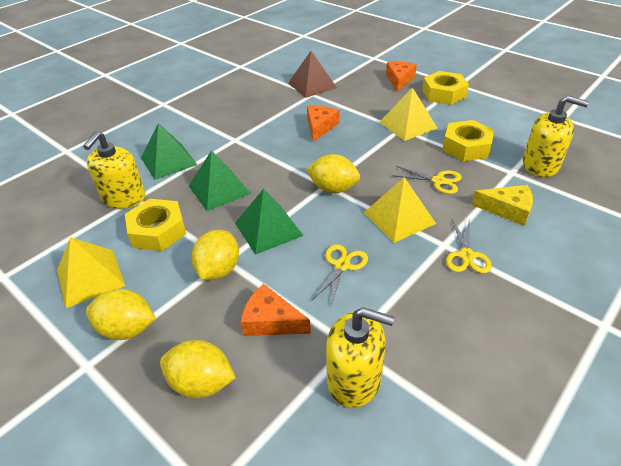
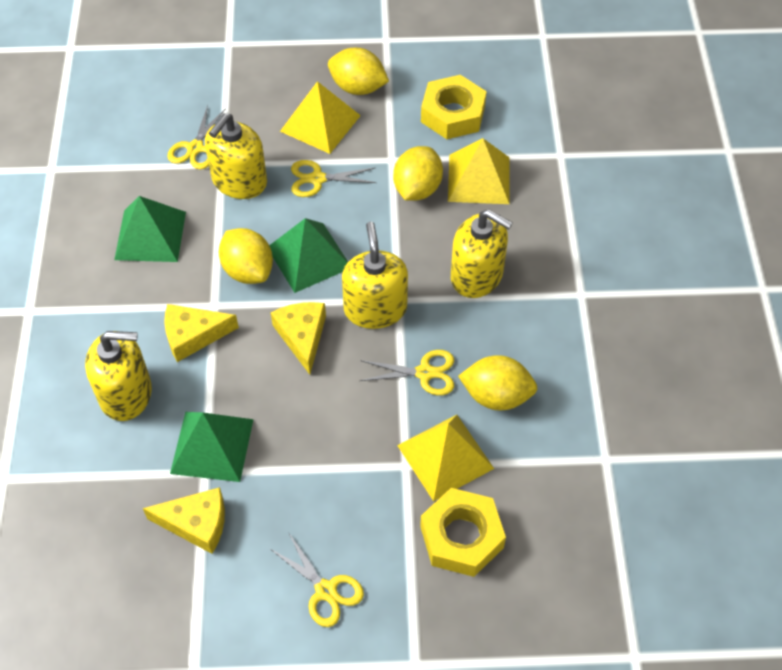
brown pyramid: [288,51,337,98] = 1 -> none = 0
orange cheese: [240,284,311,336] [307,106,340,142] [386,62,417,92] = 3 -> none = 0
yellow cheese: [472,185,533,226] = 1 -> [143,487,225,554] [164,304,239,362] [271,302,326,375] = 3
yellow nut: [125,199,186,251] [422,71,469,105] [442,120,494,161] = 3 -> [420,488,506,577] [421,75,487,139] = 2
yellow scissors: [312,244,368,308] [392,166,462,194] [446,220,492,273] = 3 -> [167,105,226,169] [269,532,364,627] [291,160,376,197] [360,350,454,395] = 4
yellow soap dispenser: [83,131,146,209] [326,307,394,408] [523,96,589,177] = 3 -> [85,331,152,421] [205,113,267,199] [342,222,408,329] [451,209,513,298] = 4

